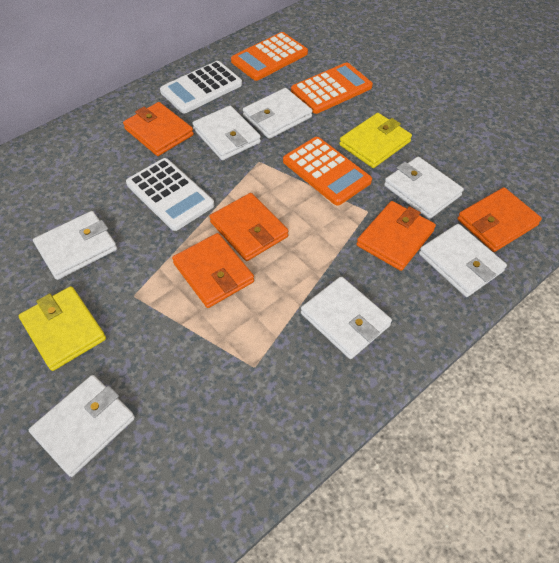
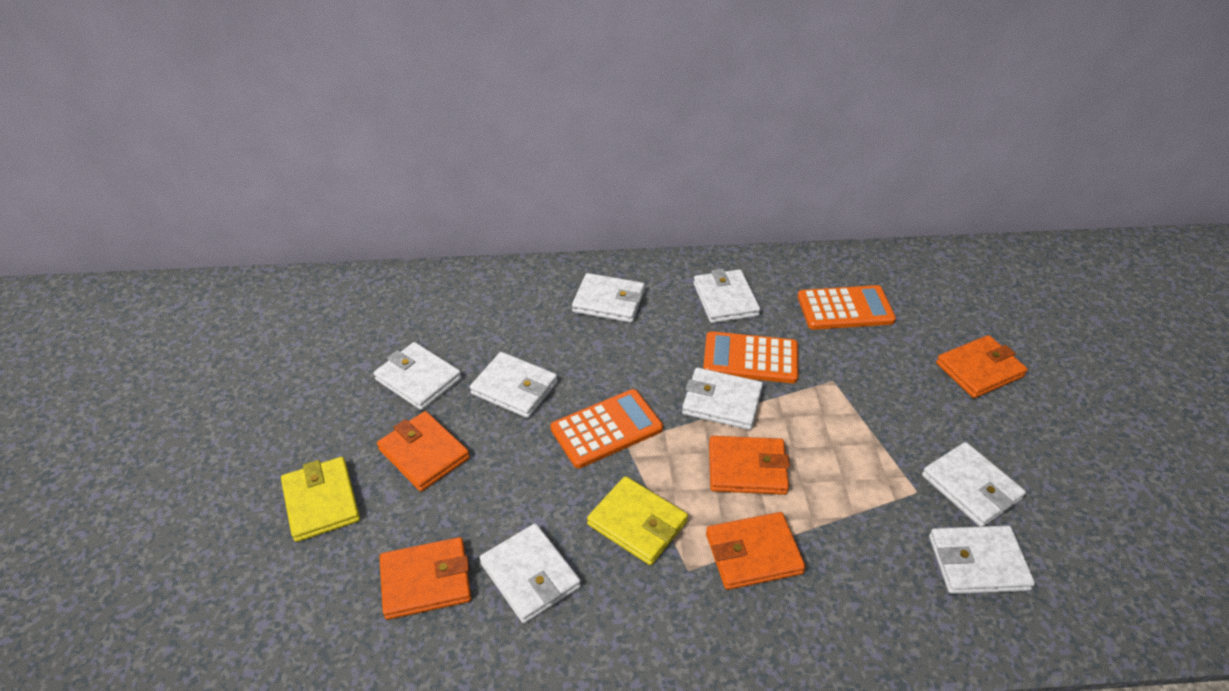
white calculator: [126,158,214,231] [160,61,242,113] = 2 -> none = 0
white wallet: [29,375,135,477] [33,211,117,280] [192,106,261,160] [243,88,313,139] [301,276,392,359] [384,157,464,219] [419,224,507,297] = 7 -> [374,342,462,410] [470,352,558,418] [480,523,581,624] [572,273,645,323] [682,368,763,430] [694,269,760,323] [922,442,1026,527] [929,526,1035,594] = 8

